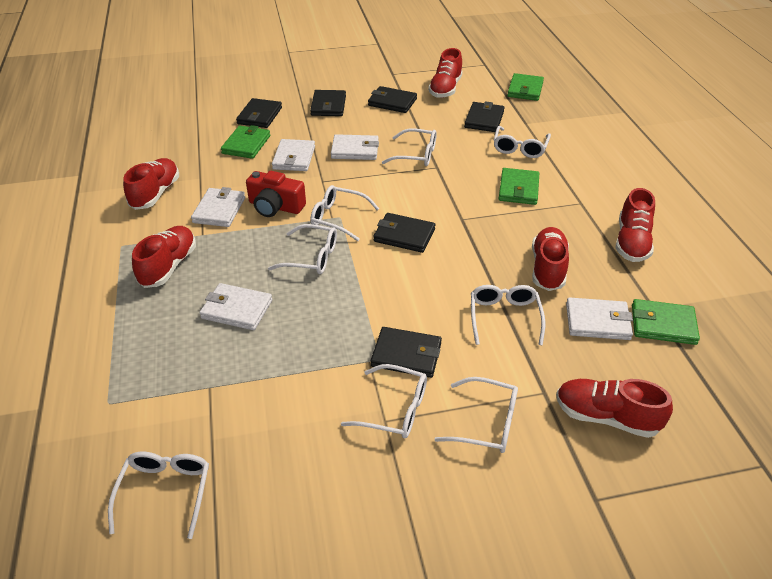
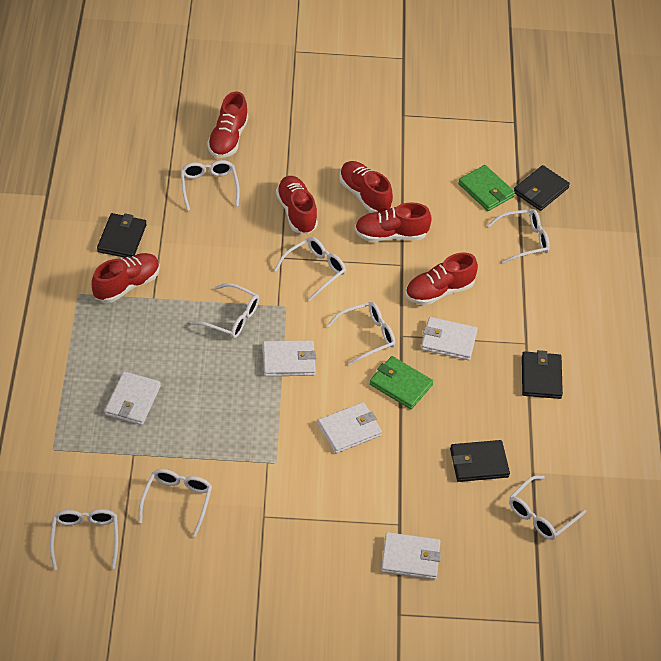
black wallet: [236,98,282,128] [310,90,346,116] [368,86,417,113] [371,327,442,378] [374,213,435,253] [464,101,505,132] = 6 -> [97,213,147,258] [450,440,510,482] [514,165,570,211] [522,350,563,399] = 4
green wallet: [221,125,270,159] [499,168,539,205] [507,73,544,101] [632,299,700,345] = 4 -> [370,356,433,409] [458,165,515,211] = 2
red camera: [246,171,306,217] = 1 -> none = 0

